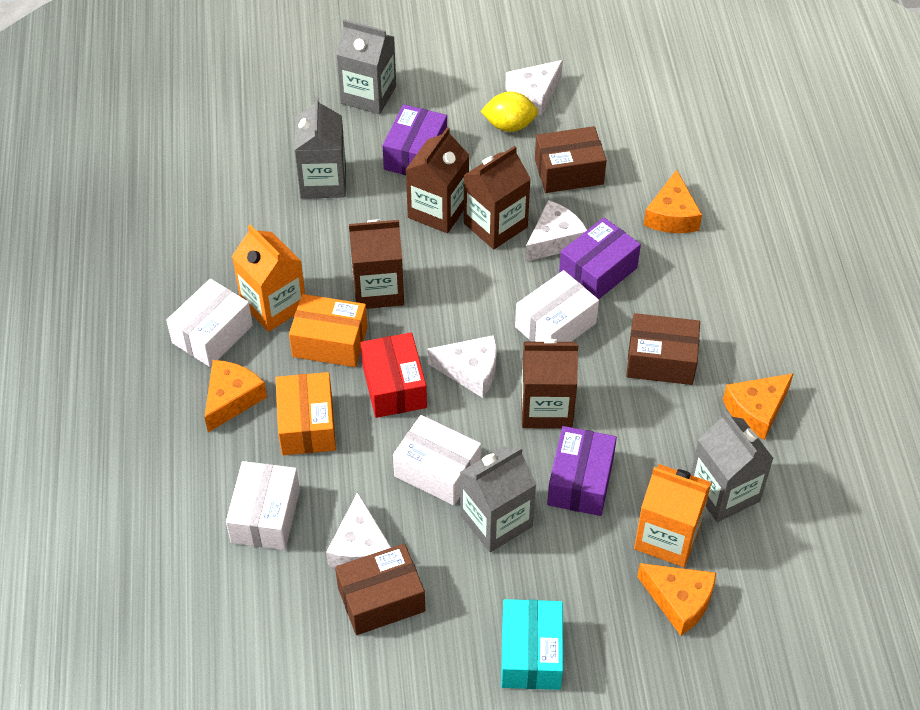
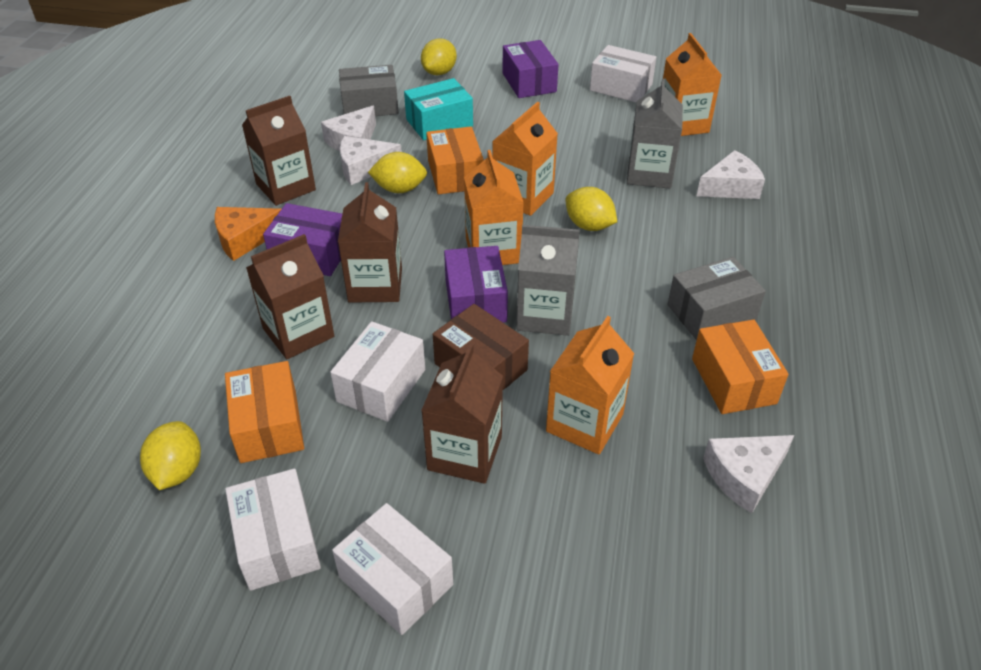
brown box: [335,544,425,635] [535,126,606,193] [626,313,700,385] = 3 -> [433,304,529,390] = 1
grey box: none = 0 -> [339,65,399,116] [667,257,766,340] = 2
grey carton: [294,97,346,199] [336,20,396,114] [460,446,536,552] [691,411,774,522] = 4 -> [516,225,580,336] [627,79,683,188] = 2
orange box: [275,372,336,455] [289,294,368,367] = 2 -> [225,361,304,463] [426,126,484,194] [692,319,789,414] = 3
orange carton: [232,225,305,332] [634,464,712,567] = 2 -> [464,150,524,265] [492,102,558,216] [546,316,634,454] [663,33,722,136] = 4
orange cheese: [205,360,267,432] [637,563,716,636] [644,170,702,233] [723,373,794,440] = 4 -> [215,207,281,261] = 1
red box: [361,332,427,418] = 1 -> none = 0
yellow lemon: [481,92,538,132] = 1 -> [140,421,201,490] [368,152,427,193] [421,38,457,75] [566,187,617,231] = 4

